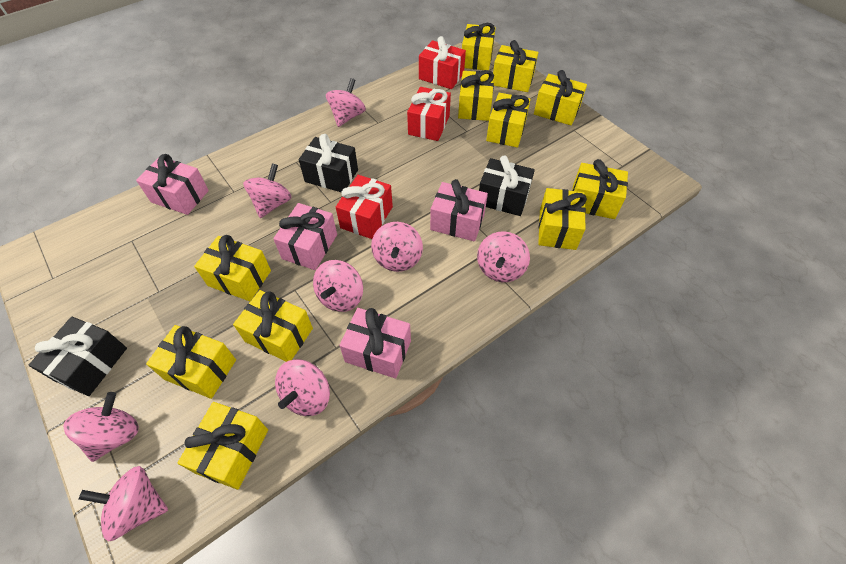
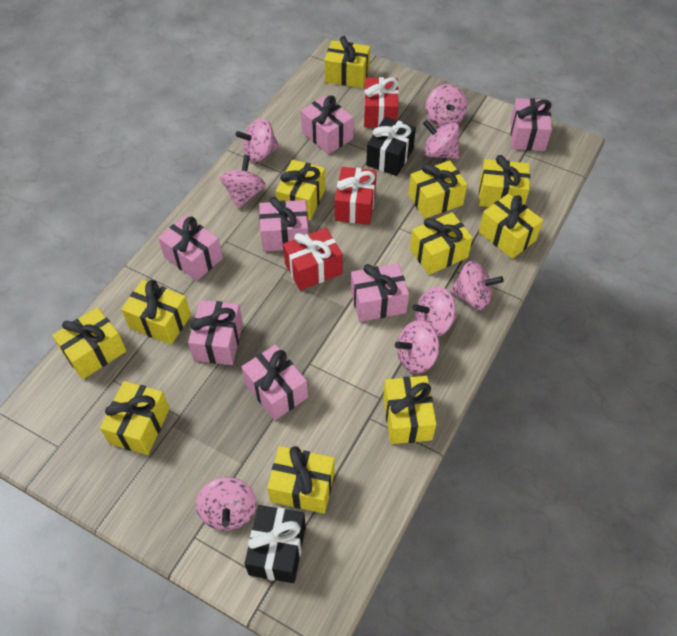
black gift: [28,317,127,396] [299,134,358,192] [479,155,535,216] = 3 -> [244,505,306,583] [366,117,416,176] = 2
pink gift: [136,154,209,215] [273,203,337,270] [339,308,411,379] [430,179,488,241] = 4 -> [158,215,223,281] [188,300,243,365] [242,344,308,420] [259,197,309,251] [301,96,354,154] [351,263,409,322] [510,98,552,151] = 7

